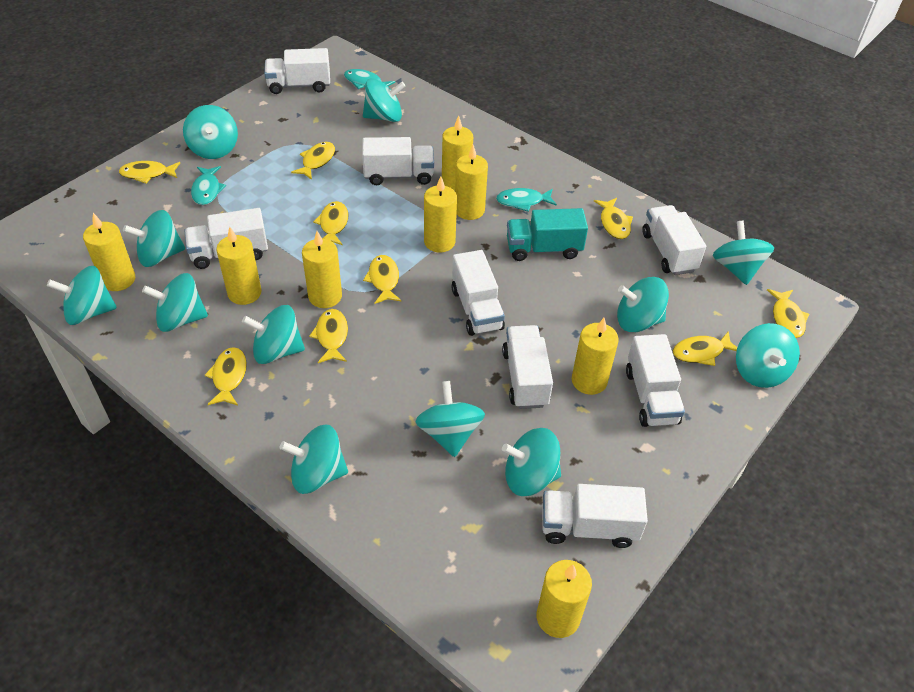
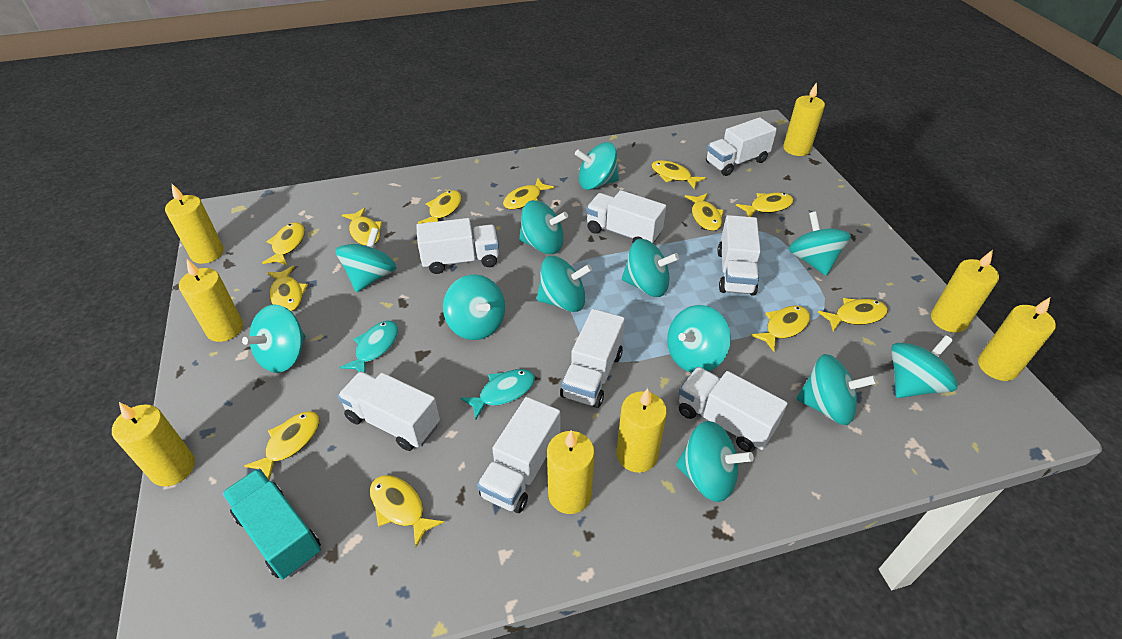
turquoise fish: [191,166,226,205] [344,69,395,89] [496,188,557,212] = 3 -> [340,321,398,372] [460,369,535,420] = 2
yellow fish: [119,161,180,183] [205,347,247,406] [291,142,335,180] [309,309,348,363] [313,201,348,245] [363,255,402,304] [594,198,633,239] [673,331,737,366] [767,289,809,338] = 9 -> [244,411,319,481] [262,222,305,266] [267,265,308,312] [342,208,382,246] [370,475,444,547] [418,190,462,224] [503,178,554,210] [651,160,706,189] [685,193,724,231] [736,192,794,217] [751,305,810,352] [818,298,888,332] = 12

